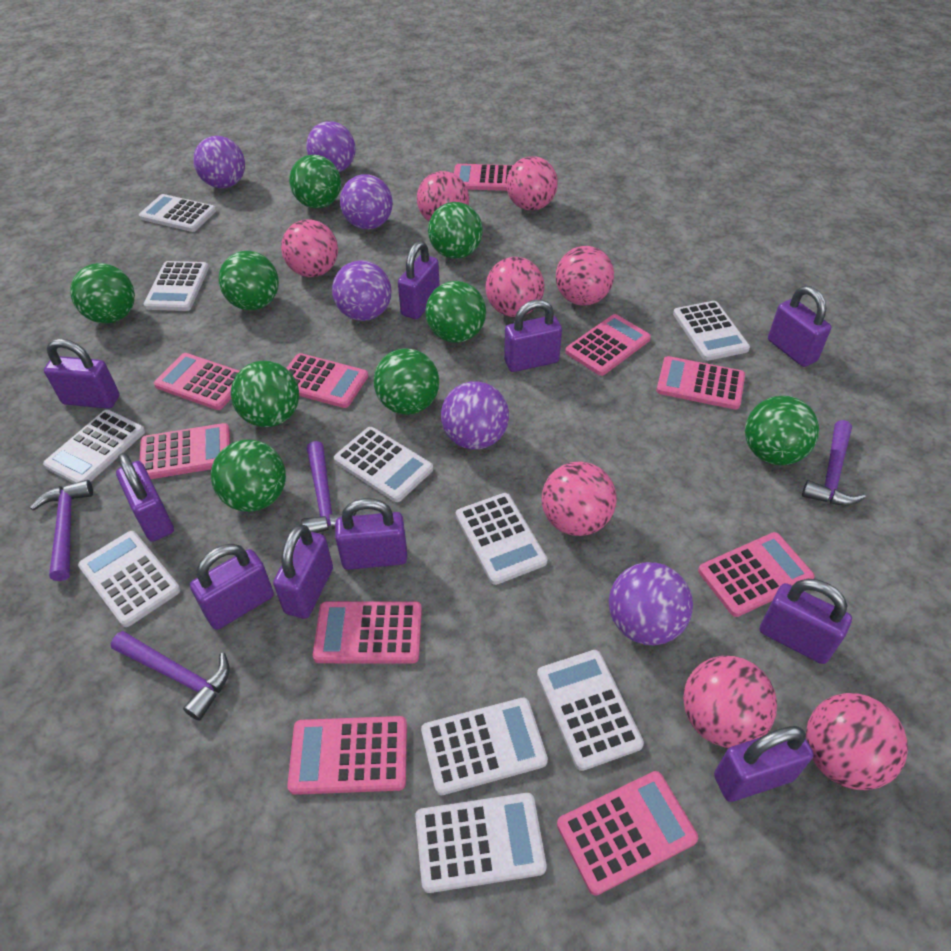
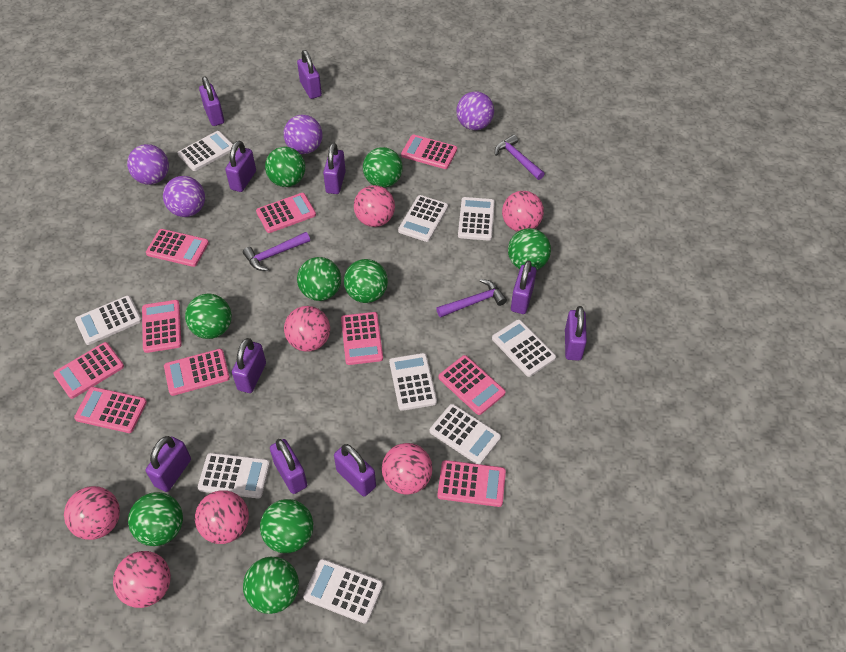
pink ball: [281,219,338,277] [417,171,469,221] [485,257,545,317] [506,156,558,211] [541,462,616,536] [556,246,614,306] [683,656,777,748] [806,693,908,790] = 8 -> [64,486,120,540] [113,551,171,608] [195,490,249,544] [284,306,330,352] [354,185,395,227] [382,443,433,495] [502,191,544,232] = 7
purple ball: [193,136,245,188] [306,121,355,172] [332,260,391,321] [340,174,393,229] [441,381,509,450] [609,562,693,645] = 6 -> [127,144,169,185] [163,176,205,217] [284,115,323,154] [456,91,494,130] = 4
purple hammer: [30,480,93,581] [111,631,230,721] [301,441,357,533] [802,420,865,506] = 4 -> [243,232,310,271] [436,279,507,318] [495,135,545,180] = 3
white calculator: [43,410,145,483] [78,531,181,627] [139,194,216,232] [144,261,209,311] [334,427,433,502] [415,793,547,893] [421,698,548,795] [456,493,548,585] [537,650,644,771] [673,301,750,361] = 10 -> [75,295,142,345] [178,131,233,171] [198,453,270,498] [303,559,383,624] [389,353,437,411] [398,195,448,242] [430,404,501,464] [458,197,495,241] [492,319,556,377] = 9

